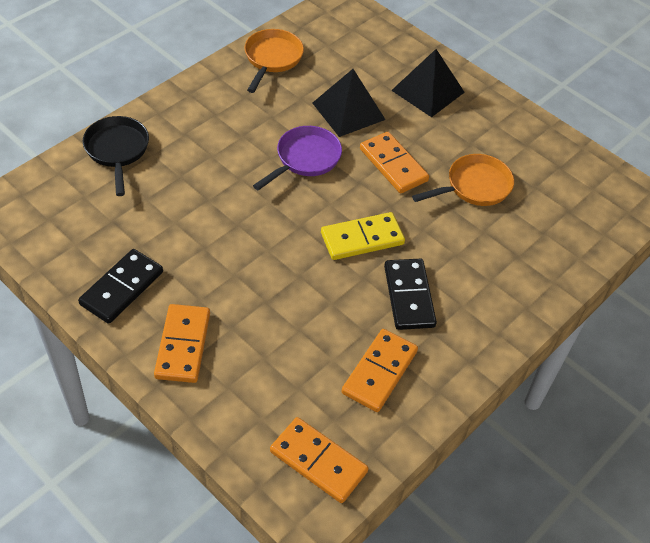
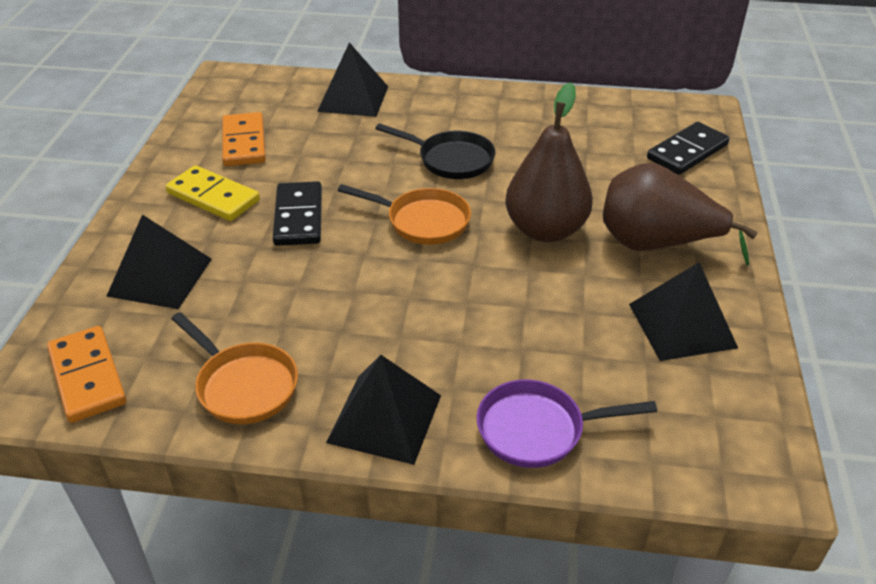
black pyramid: [313,69,386,137] [391,49,465,117] = 2 -> [106,215,212,309] [317,42,388,117] [326,355,441,465] [629,262,738,361] = 4
brown pear: none = 0 -> [505,83,593,242] [603,163,758,266] = 2
orange domino: [154,304,210,383] [270,417,368,503] [341,329,418,412] [360,132,429,193] = 4 -> [47,326,127,423] [222,112,266,166] = 2

